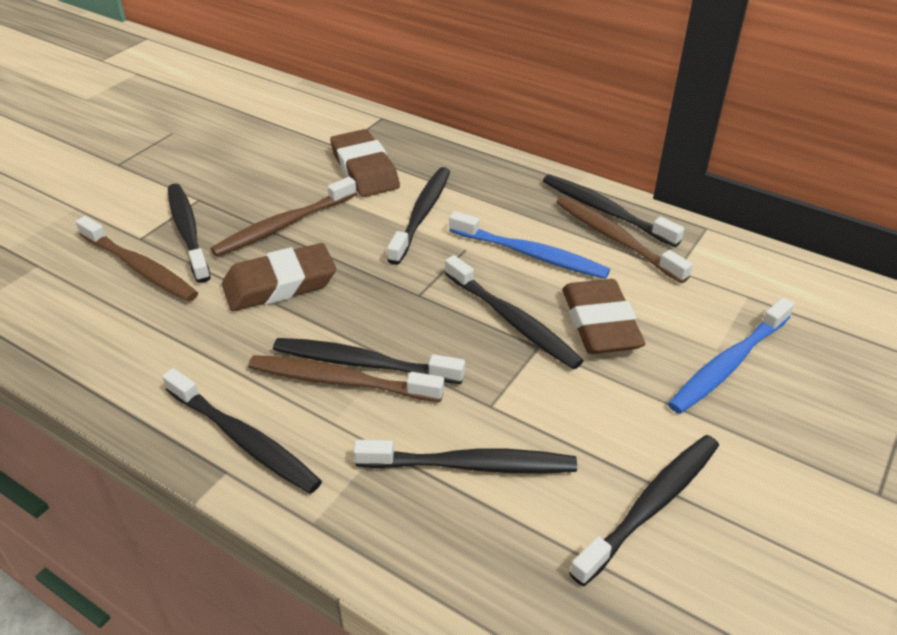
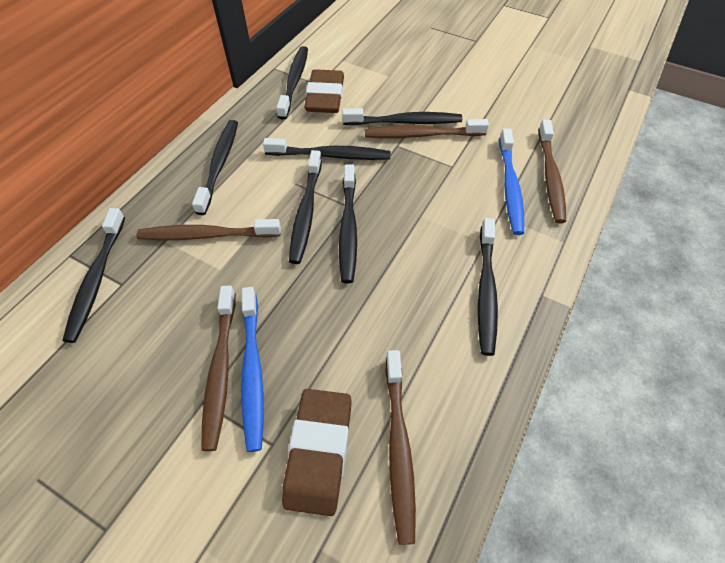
brown eraser: [222,243,336,311] [330,129,400,197] [562,279,645,354] = 3 -> [282,389,352,516] [304,69,344,113] = 2
brown toothbrush: [76,216,198,302] [211,177,357,257] [248,355,444,402] [556,196,693,283] = 4 -> [136,219,281,240] [201,286,236,451] [365,119,489,138] [386,350,416,545] [538,120,566,223] = 5

